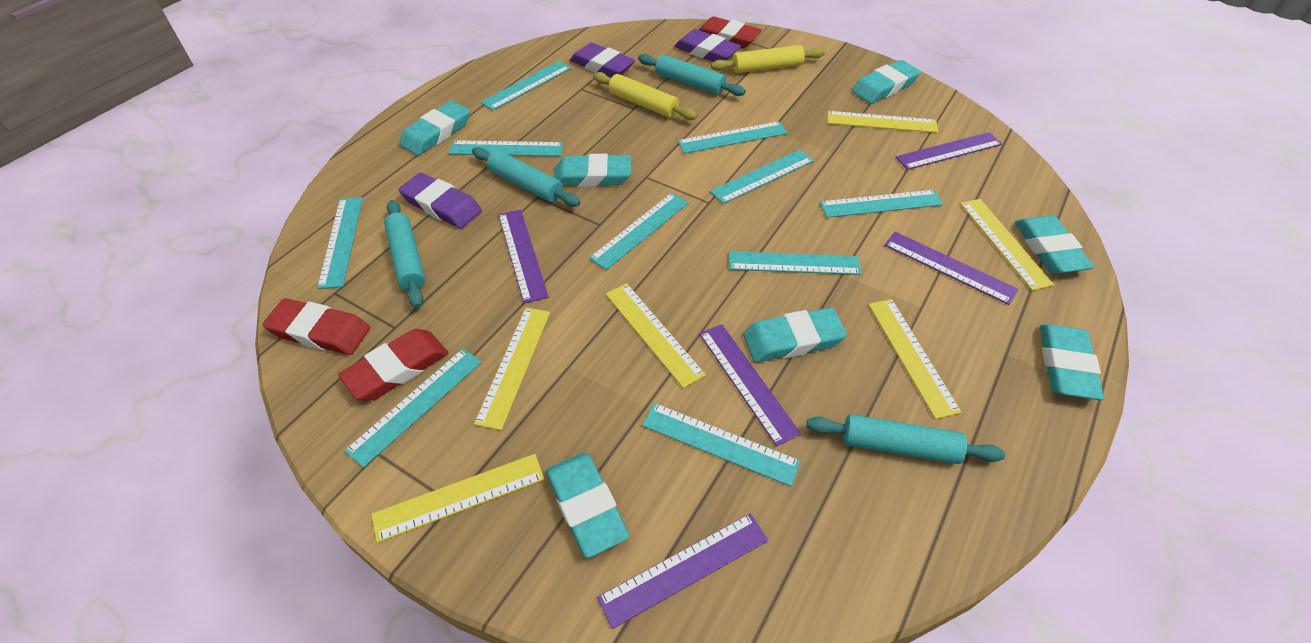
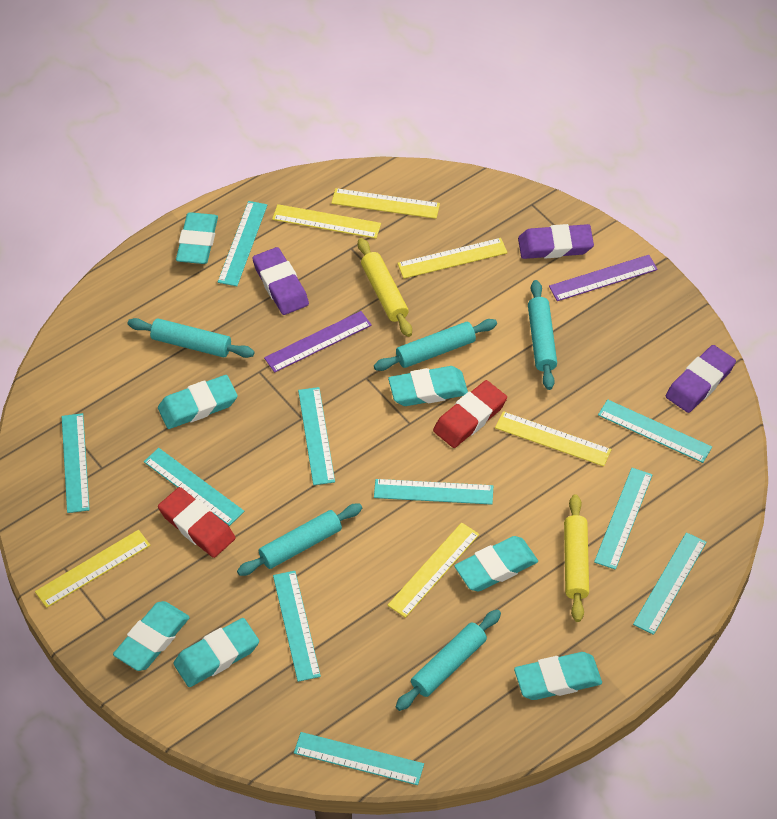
purple ruler: [498,209,549,304] [597,513,768,629] [699,324,801,446] [884,232,1019,305] [896,132,1002,170] = 5 -> [264,311,372,373] [549,255,658,301] = 2
red eraser: [262,298,370,355] [338,329,448,401] [699,17,762,48] = 3 -> [158,487,236,558] [433,380,507,448] = 2
turquoise rolling pin: [384,200,425,308] [472,147,581,207] [638,54,746,96] [806,414,1005,464] = 4 -> [128,318,255,358] [237,503,362,576] [374,319,497,371] [396,609,501,711] [528,280,557,390] = 5

